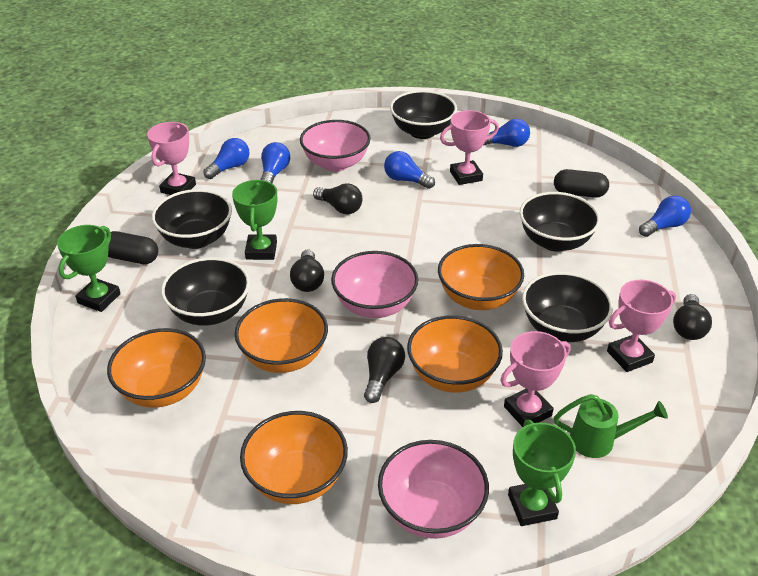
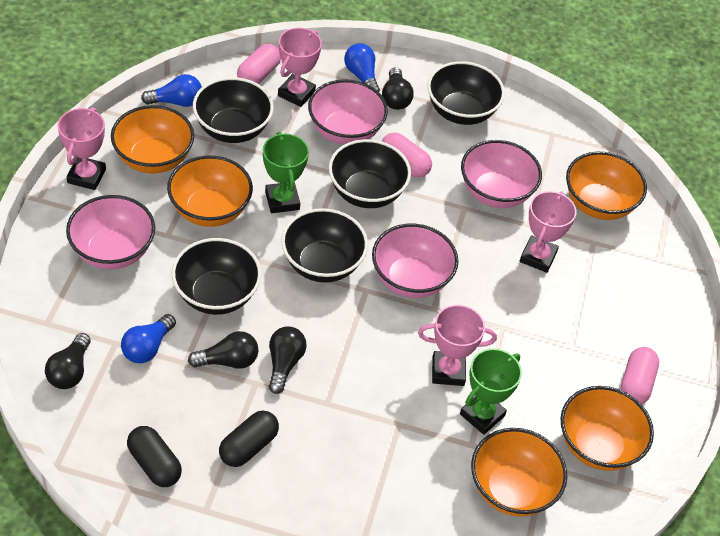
blue light bulb: [203,138,250,179] [261,142,290,183] [384,151,435,189] [484,119,530,147] [639,195,691,237] = 5 -> [121,314,176,363] [141,74,202,107] [344,43,380,92] = 3
green trophy: [57,225,121,312] [232,180,277,260] [508,420,576,526] = 3 -> [263,132,309,213] [460,349,522,435] = 2
green watering can: [554,394,668,458] = 1 -> none = 0
pink bowl: [300,120,371,172] [331,251,418,318] [378,440,489,539] = 3 -> [66,195,155,269] [308,79,388,145] [372,224,459,298] [461,140,542,208] = 4
pink capsule: none = 0 -> [237,44,281,84] [382,132,432,178] [620,347,659,404] = 3

